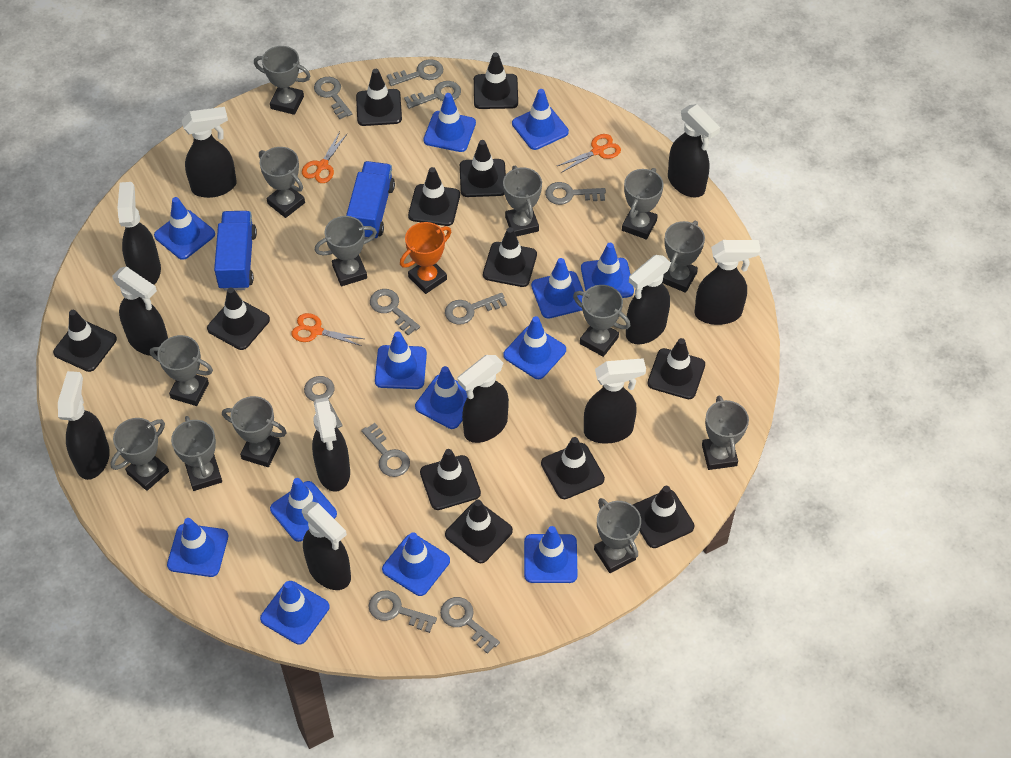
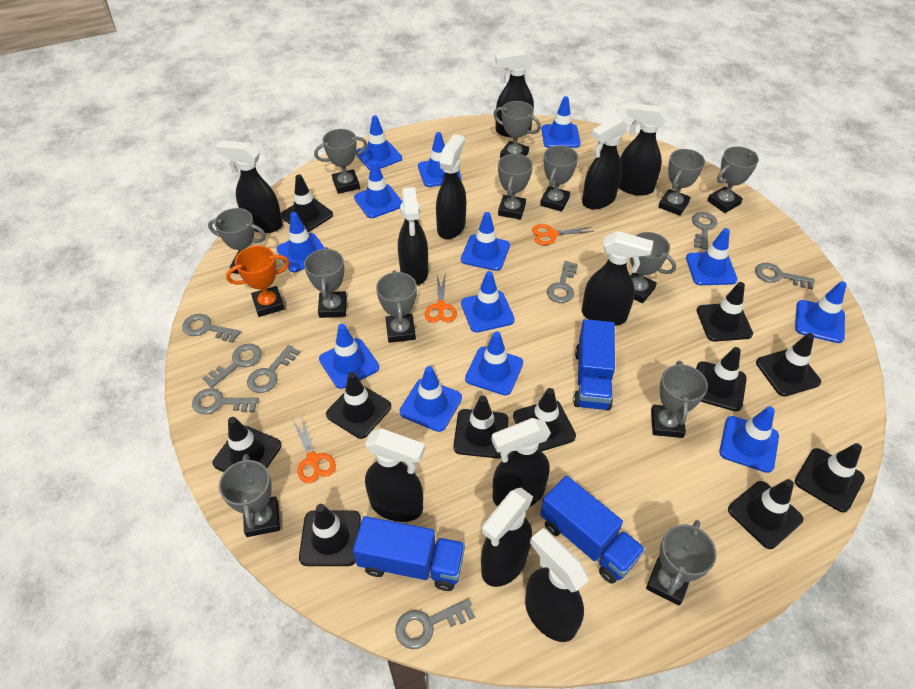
black traffic cone: [53,310,117,372] [207,287,270,350] [356,69,402,126] [408,167,460,226] [420,449,481,510] [445,500,513,563] [460,140,506,197] [474,52,518,109] [483,227,537,287] [541,437,605,499] [633,486,694,548] [647,338,705,399] = 12 -> [213,417,282,472] [281,174,333,232] [299,504,361,566] [326,372,391,439] [453,396,509,458] [513,388,576,452] [696,347,747,411] [697,282,753,342] [728,479,803,549] [756,333,821,397] [795,443,865,512] = 11
blue truck: [214,211,257,291] [346,161,395,240] = 2 -> [353,516,465,591] [540,476,645,584] [573,319,615,411] = 3
grey key: [304,376,342,428] [314,77,352,119] [361,423,410,477] [369,591,437,633] [370,289,420,336] [387,59,443,86] [404,81,461,109] [440,597,500,654] [445,293,507,325] [545,182,606,205] = 10 -> [182,314,241,343] [192,388,259,414] [202,343,262,388] [247,345,300,393] [395,599,475,649] [547,261,578,303] [692,212,717,250] [755,263,815,289] = 8

